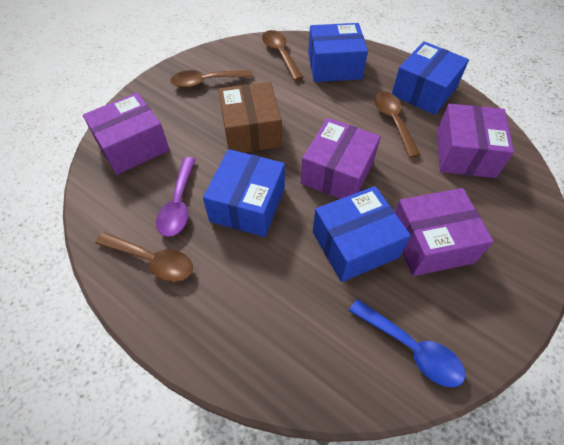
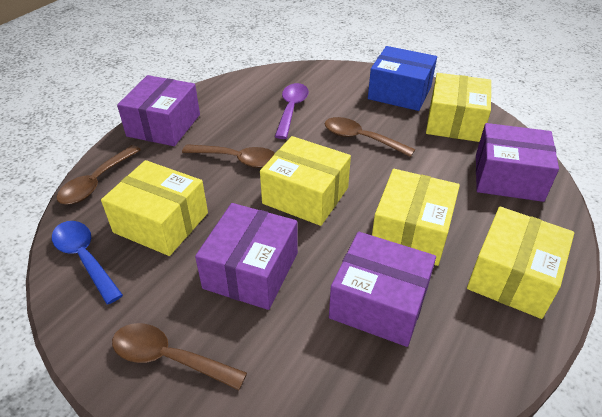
blue box: [203,149,285,237] [308,23,368,82] [313,186,411,282] [392,41,469,115] = 4 -> [368,46,437,111] = 1
brown box: [218,82,282,153] = 1 -> none = 0
yellow box: none = 0 -> [101,160,208,256] [260,136,351,226] [372,169,460,266] [426,73,491,142] [467,207,574,319] = 5

